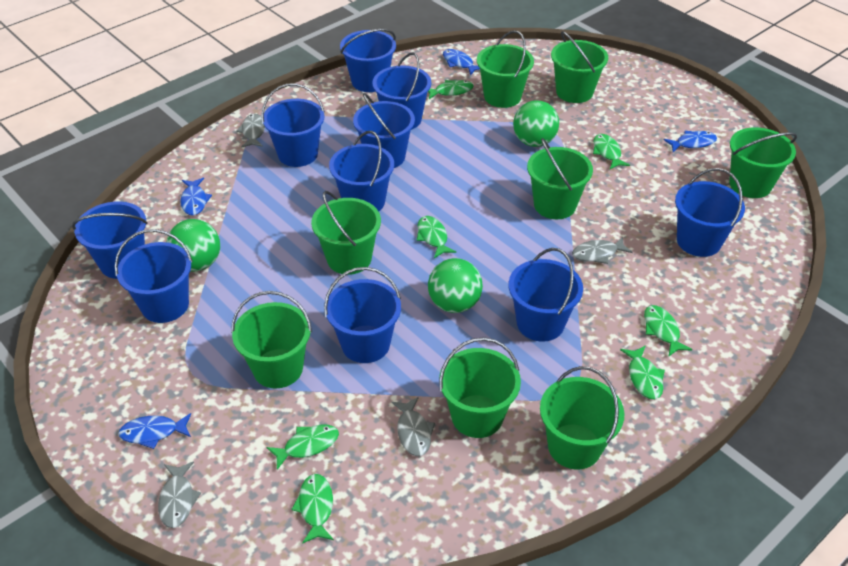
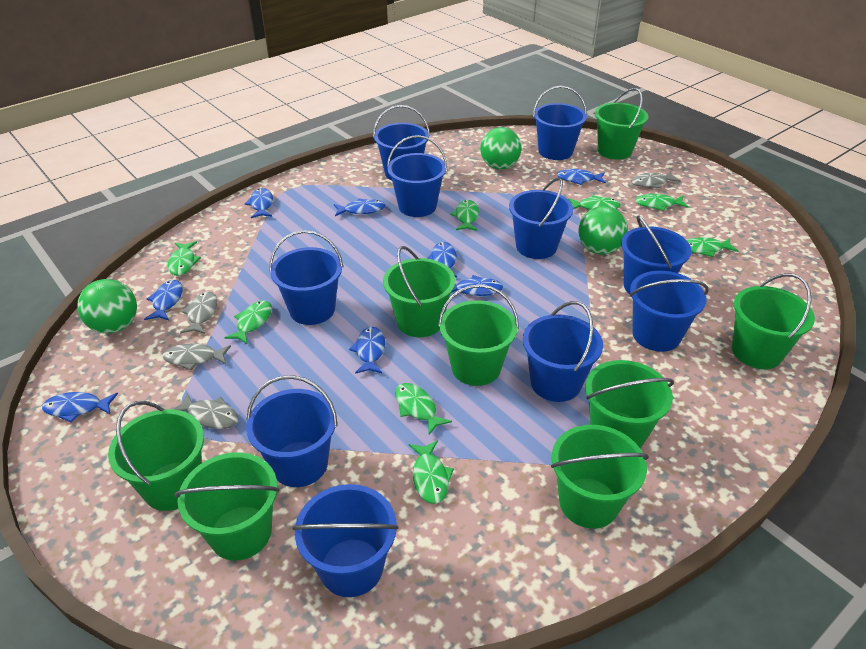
blue fish: [118,413,191,449] [180,178,212,215] [443,49,480,75] [664,131,717,152] = 4 -> [42,392,118,423] [144,280,183,320] [245,188,273,218] [334,198,385,216] [349,327,385,374] [427,242,457,277] [451,275,503,296] [557,169,606,185] = 8
green fish: [266,425,339,470] [291,474,334,544] [416,216,456,258] [428,80,474,99] [593,134,630,169] [620,345,665,399] [644,305,692,356] = 7 -> [168,241,201,276] [225,300,272,344] [395,383,452,435] [409,440,454,504] [450,200,479,231] [568,195,621,210] [635,194,689,211] [687,237,738,257] = 8

